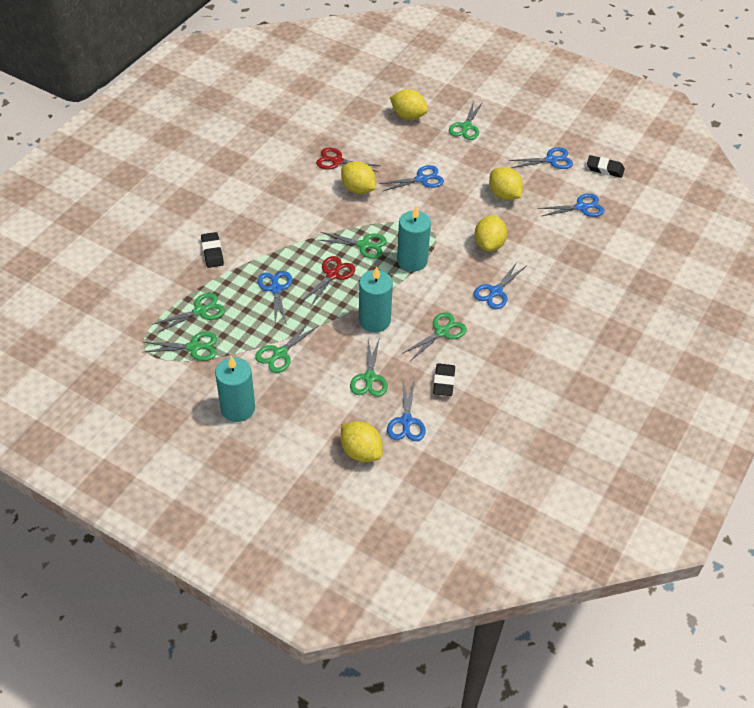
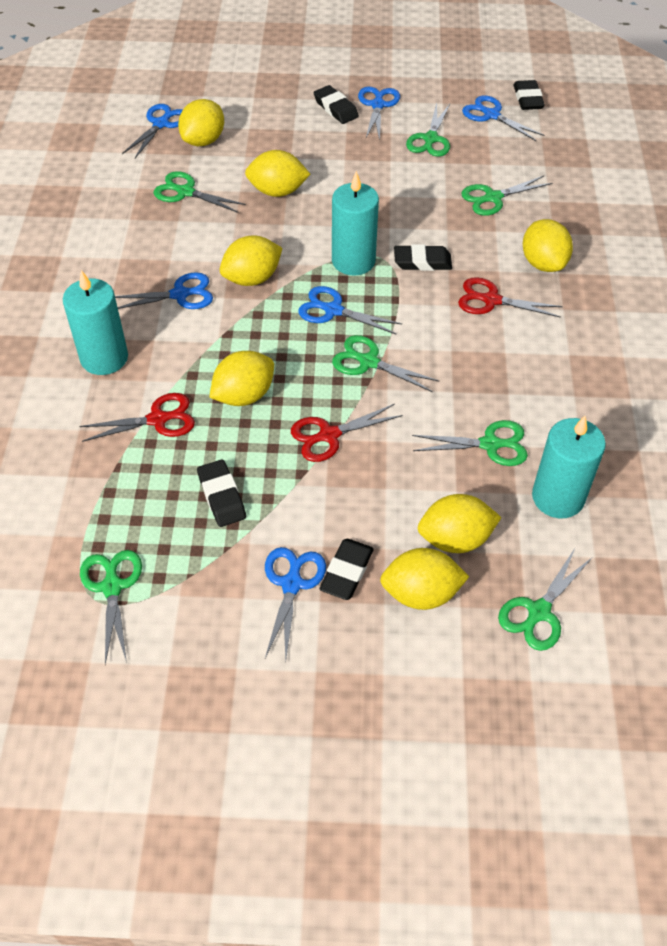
black eraser: [201,232,224,268] [433,363,455,396] [587,155,625,178] = 3 -> [197,459,246,527] [313,85,359,124] [320,539,374,600] [394,244,452,271] [513,80,545,110] = 5
red scissors: [301,256,355,306] [316,148,380,172] = 2 -> [79,393,195,442] [291,404,403,462] [458,277,563,318] = 3
yellow lemon: [341,161,376,194] [341,421,383,462] [390,89,428,120] [474,215,507,251] [489,167,523,200] = 5 -> [178,99,224,146] [209,351,274,406] [220,235,282,286] [245,150,310,197] [380,548,469,610] [418,494,502,553] [523,219,573,272] = 7

